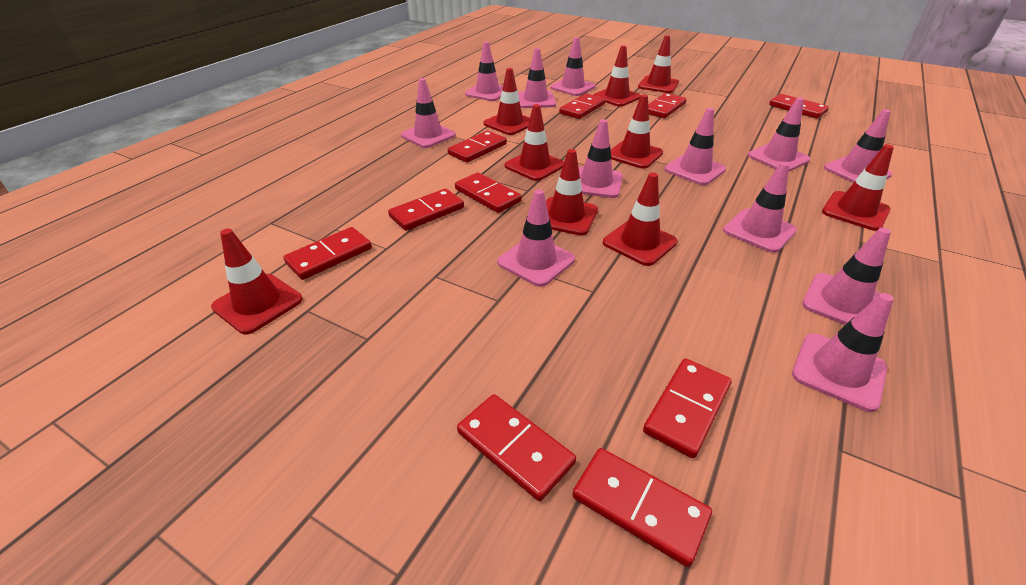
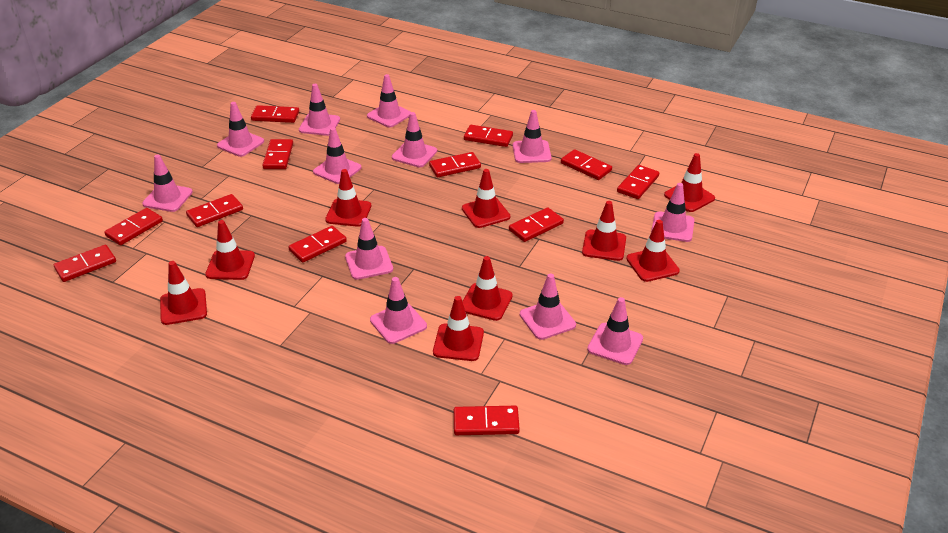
red domino: [283,227,372,280] [388,188,464,231] [448,131,507,163] [455,172,522,213] [457,394,576,501] [559,94,605,119] [572,448,712,567] [643,358,732,458] [648,93,687,118] [769,94,829,118] = 10 -> [54,245,116,282] [104,208,163,245] [186,194,243,227] [251,105,299,123] [262,139,293,169] [288,226,347,263] [429,152,481,177] [454,406,520,435] [464,125,513,147] [509,207,564,242] [561,149,612,180] [617,165,659,199] = 12

